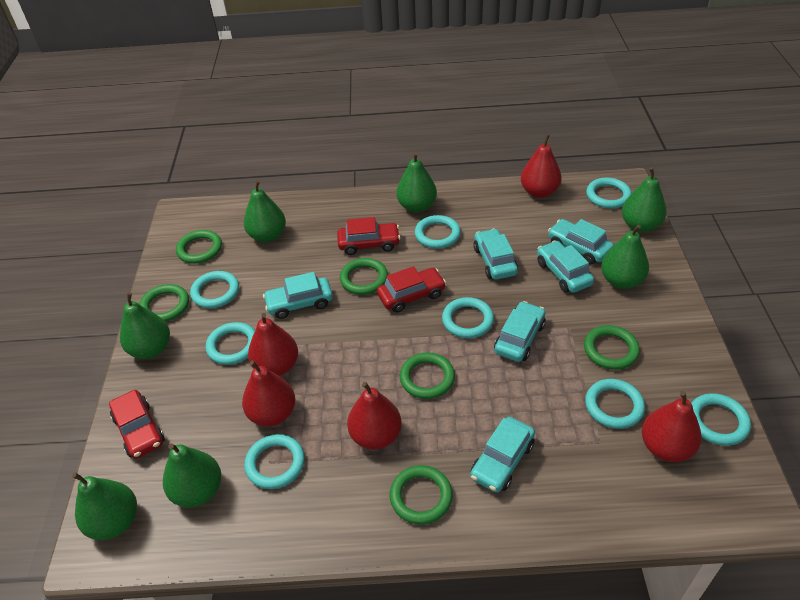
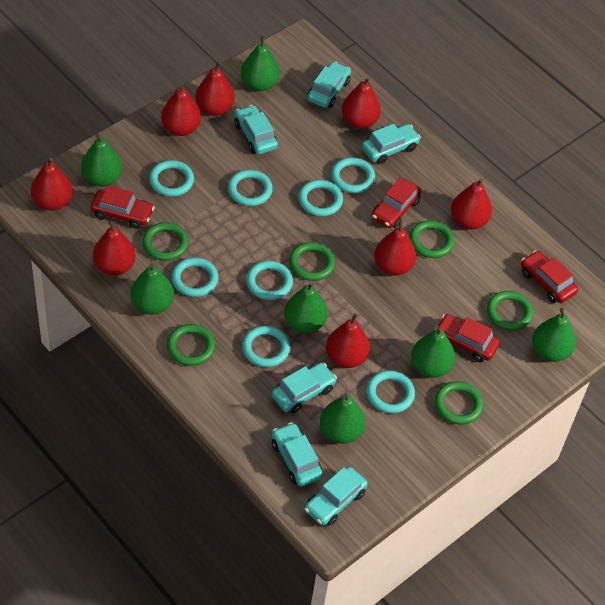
red car: [109,390,165,459] [337,217,400,255] [377,266,446,313] = 3 -> [91,185,155,229] [372,178,421,228] [435,314,500,362] [521,250,578,303] = 4
red pear: [242,361,295,427] [248,313,298,376] [347,382,402,450] [521,135,562,198] [642,391,702,462] = 5 -> [31,158,73,211] [93,220,136,276] [161,84,201,136] [195,61,235,116] [326,313,370,368] [342,77,381,129] [374,220,416,276] [451,179,492,229] = 8

